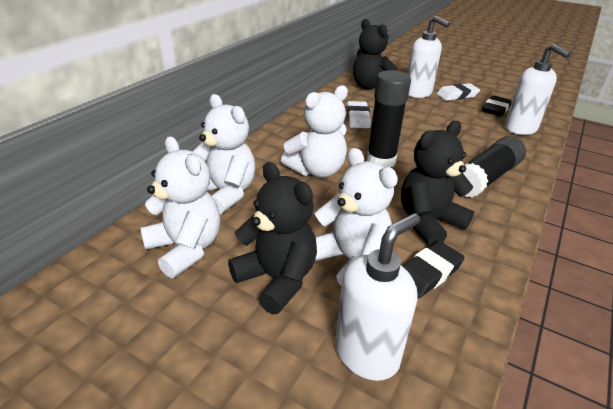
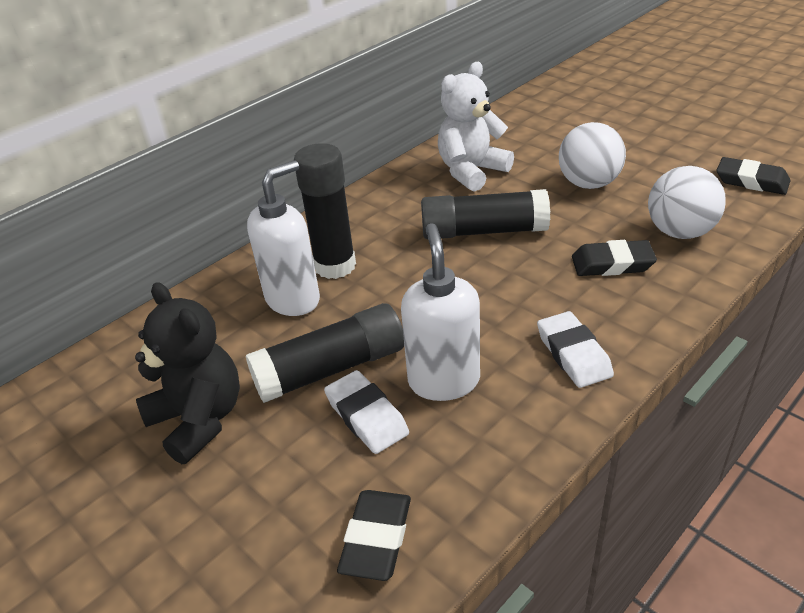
black eraser: [402,241,465,298] [482,96,512,117] = 2 -> [337,490,411,581] [572,240,657,276] [716,157,791,195] = 3
black glue stick: [367,70,411,168] [463,136,526,198] = 2 -> [246,303,404,403] [294,143,356,279] [421,189,550,239] = 3
black teddy bear: [228,162,317,314] [353,19,397,89] [401,121,474,246] = 3 -> [135,282,240,464] = 1
white ball: none = 0 -> [559,122,626,189] [648,166,726,239] = 2
white soap dispenser: [335,213,420,381] [408,16,450,98] [505,44,571,135] = 3 -> [247,160,320,316] [401,223,480,401] = 2
white teddy bear: [140,136,221,278] [193,94,256,214] [281,85,348,177] [315,148,398,287] = 4 -> [438,62,514,192] = 1

